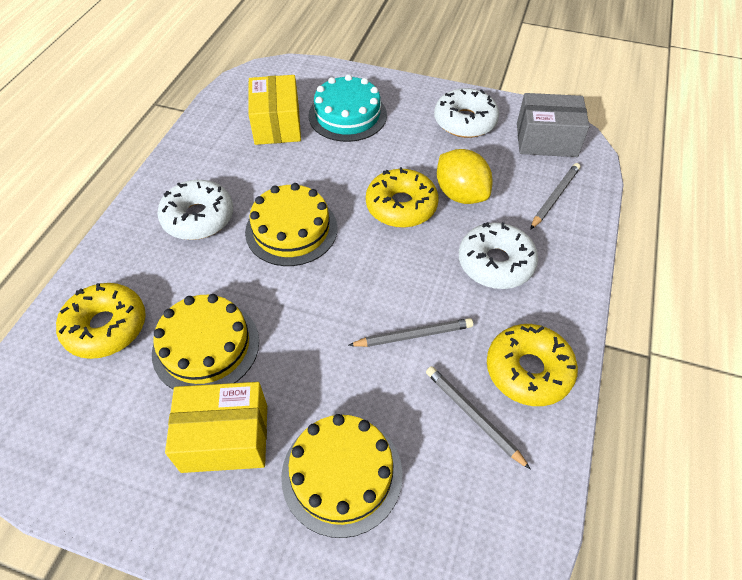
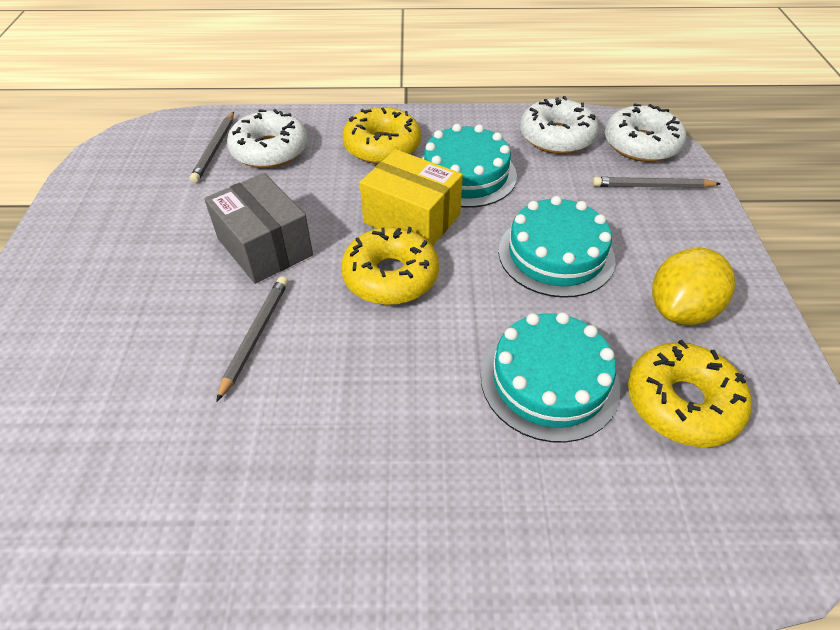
turquoise cake: [308,74,387,142] = 1 -> [422,124,517,208] [481,312,620,443] [498,196,615,298] = 3
yellow box: [165,382,267,473] [248,75,301,145] = 2 -> [360,149,463,246] = 1
yellow cake: [152,294,259,390] [245,183,338,266] [281,414,403,538] = 3 -> none = 0

